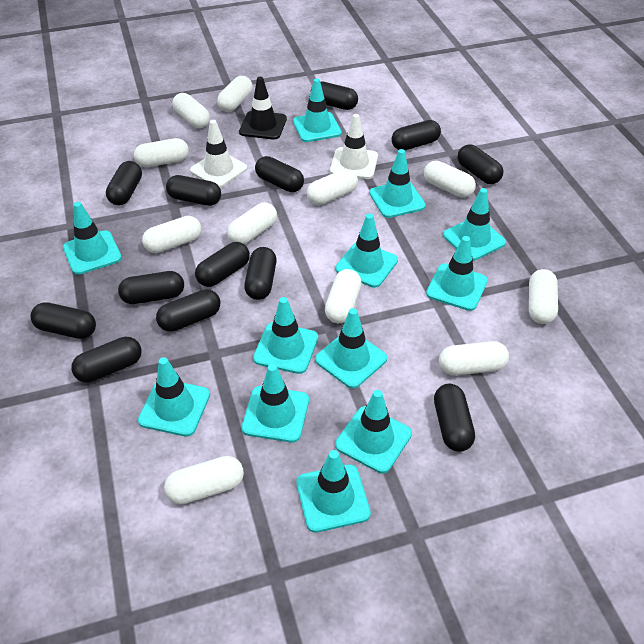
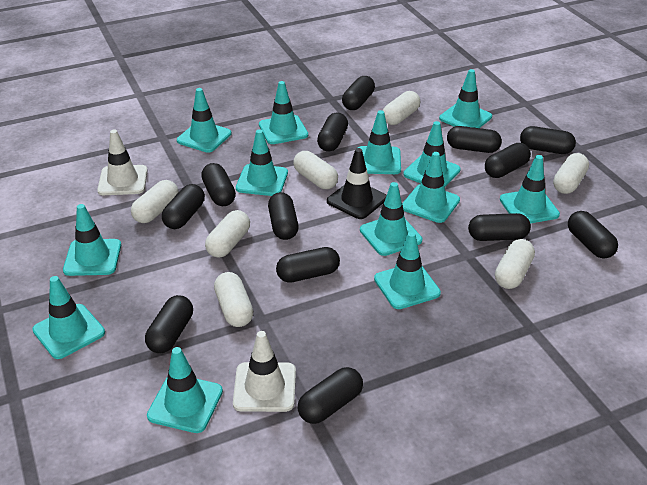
turquoise traffic cone: [63,202,122,275] [138,357,210,437] [242,364,309,442] [253,297,318,374] [293,78,342,142] [296,450,371,533] [315,308,387,389] [335,214,398,288] [335,390,412,473] [369,149,426,218] [426,236,488,311] [443,188,506,261] = 12 -> [32,276,105,359] [63,204,121,276] [147,347,223,433] [177,88,231,153] [236,129,288,196] [259,81,308,144] [358,110,401,174] [360,182,422,256] [374,232,441,309] [402,152,460,223] [403,121,461,187] [439,69,492,128] [500,155,560,223] = 13
white capsule: [134,138,189,167] [142,216,201,253] [164,456,244,505] [173,93,210,128] [217,76,253,112] [227,203,277,244] [307,169,358,205] [325,269,362,323] [424,161,476,198] [439,341,509,376] [529,269,558,324] = 11 -> [131,180,179,223] [205,210,250,258] [214,272,253,327] [293,151,338,189] [383,91,420,125] [495,239,535,289] [553,153,589,194] = 7

